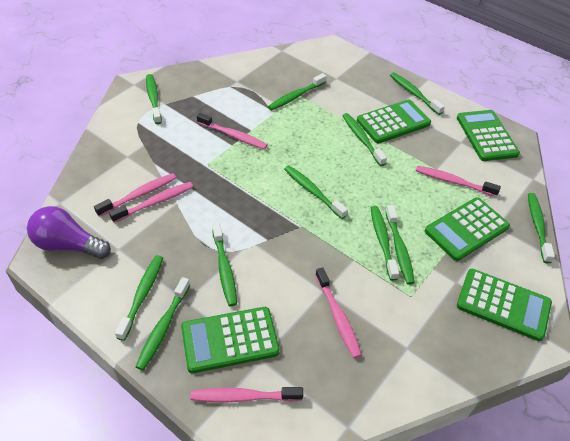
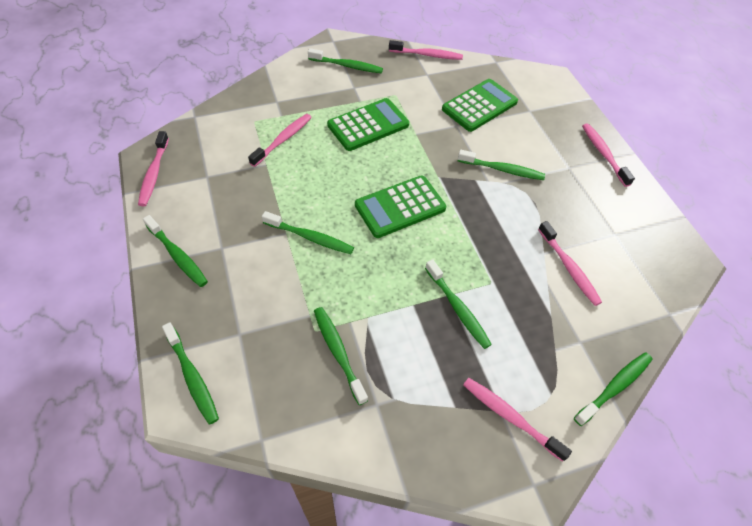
green calculator: [181,307,280,373] [357,100,431,144] [425,197,510,261] [457,110,520,161] [457,269,552,341] = 5 -> [327,98,409,151] [355,175,446,238] [442,79,518,132] = 3
green toothbrush: [115,255,163,341] [135,277,190,370] [146,74,162,124] [212,223,237,306] [268,73,327,111] [284,165,348,219] [342,113,387,166] [371,206,399,281] [385,205,415,285] [390,72,445,115] [528,193,555,263] = 11 -> [143,215,208,287] [162,322,219,425] [262,211,354,254] [308,48,383,73] [314,307,368,405] [425,259,492,349] [458,150,545,180] [574,352,653,426] = 8
purple light bulb: [27,206,111,259] = 1 -> none = 0

